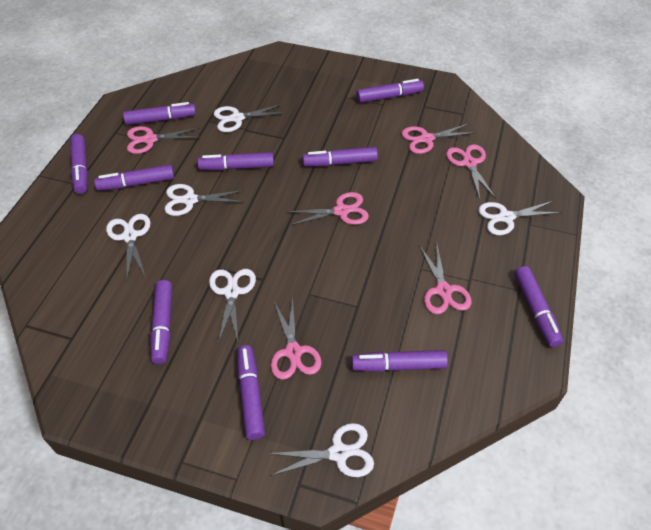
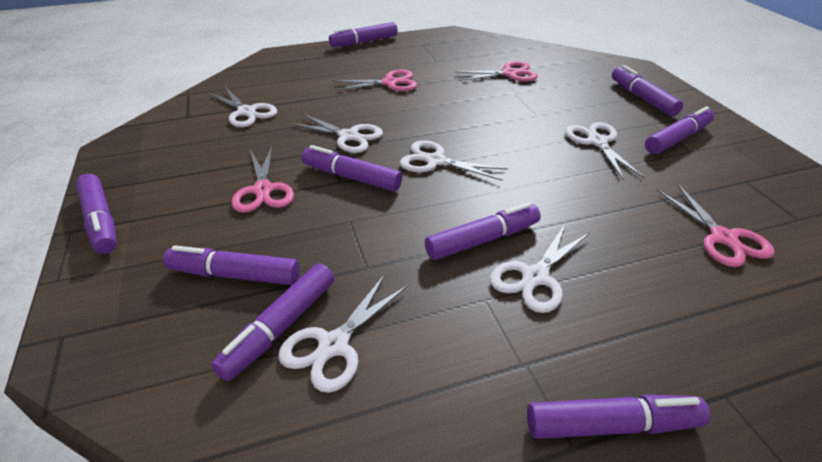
pink scissors: [127,126,201,154] [271,297,321,380] [288,192,369,226] [402,124,476,154] [419,245,472,314] [446,144,496,199] = 6 -> [232,147,294,213] [333,69,417,91] [455,61,538,82] [657,184,775,267] = 4
purple marker: [70,134,88,194] [94,165,174,191] [123,102,196,125] [150,280,172,364] [197,152,274,170] [237,345,265,440] [302,147,378,167] [351,350,448,372] [356,79,424,103] [514,266,563,347] = 10 -> [76,173,117,254] [163,245,300,285] [211,263,334,381] [301,145,402,191] [329,22,398,47] [425,202,541,260] [527,394,710,439] [612,65,683,116] [645,106,714,154] = 9

